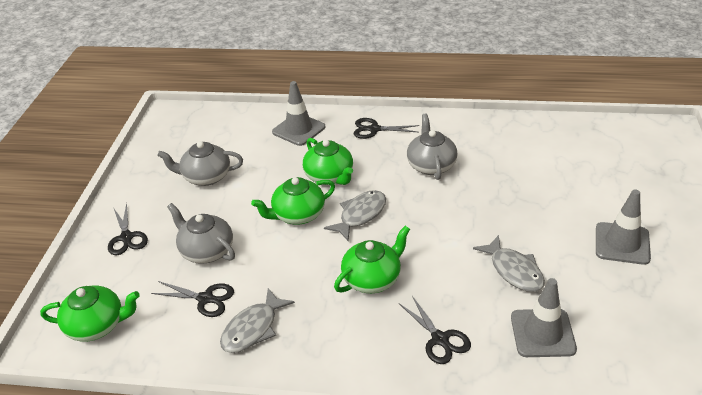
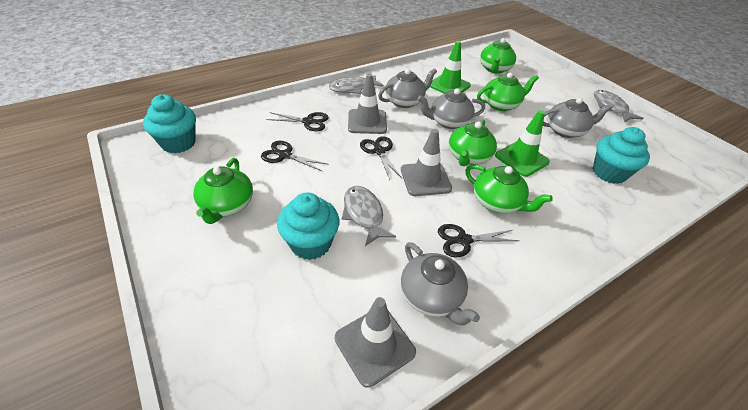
green teapot: [40,286,140,342] [251,177,335,225] [303,138,353,185] [334,226,410,293] = 4 -> [193,158,253,224] [449,120,497,166] [465,164,553,213] [477,73,539,111] [480,38,516,73] = 5
green traffic cone: none = 0 -> [430,41,471,94] [495,110,550,177] = 2
grey teapot: [157,141,243,186] [167,203,235,264] [407,114,458,180] = 3 -> [378,68,437,108] [401,242,480,325] [418,88,485,129] [543,98,613,138] = 4
turquoise cupcake: none = 0 -> [143,94,196,153] [277,193,340,260] [593,127,650,184] = 3

